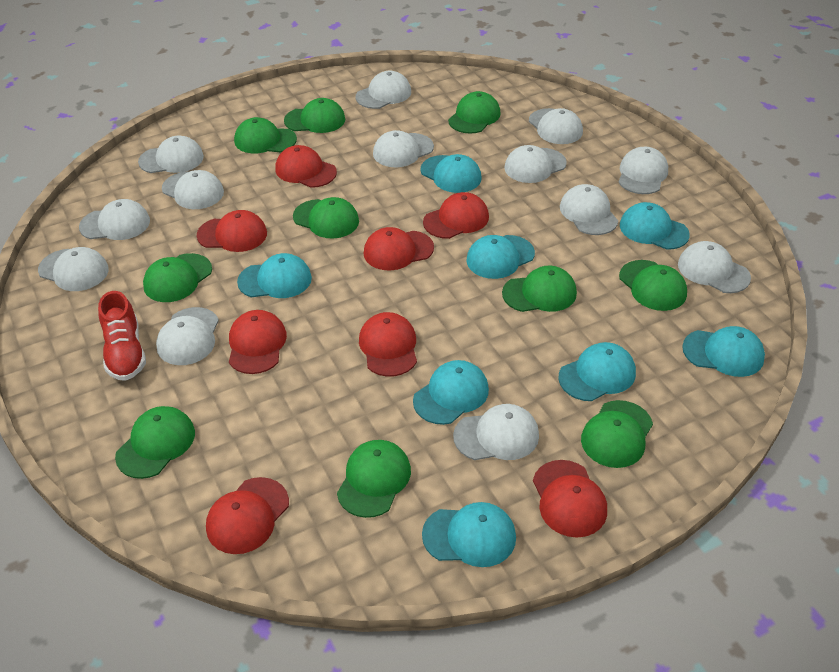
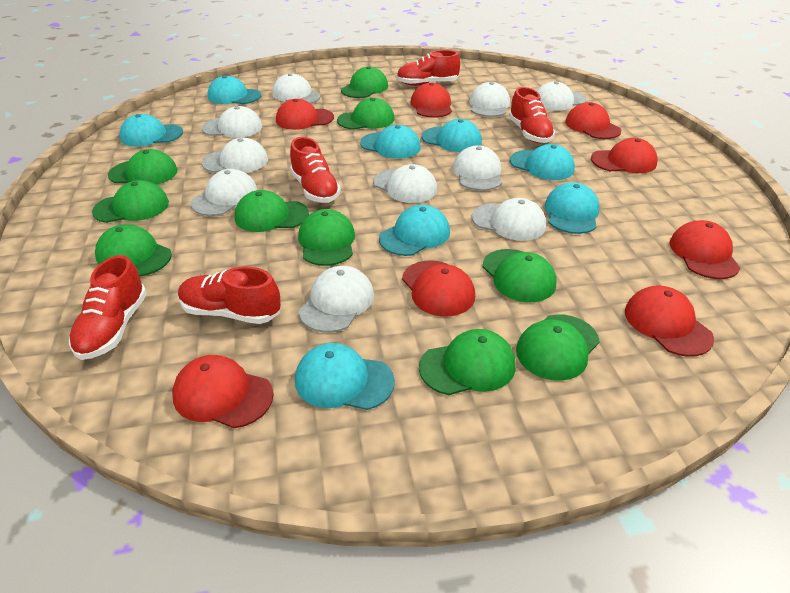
red shoe: [98,291,146,381] = 1 -> [69,255,147,360] [178,266,281,324] [290,137,341,203] [396,50,460,86] [509,87,555,143] = 5
white cap: [38,247,109,291] [79,199,150,240] [138,136,204,173] [156,307,219,365] [162,170,224,209] [355,71,411,109] [373,130,434,167] [453,404,539,460] [504,145,567,183] [529,108,583,144] [560,184,618,235] [618,147,668,194] [678,241,751,293] = 13 -> [191,169,257,216] [202,106,262,138] [202,138,268,173] [272,73,320,104] [299,266,374,332] [373,164,437,203] [453,145,502,191] [469,82,510,117] [472,198,546,241] [537,81,586,111] = 10

